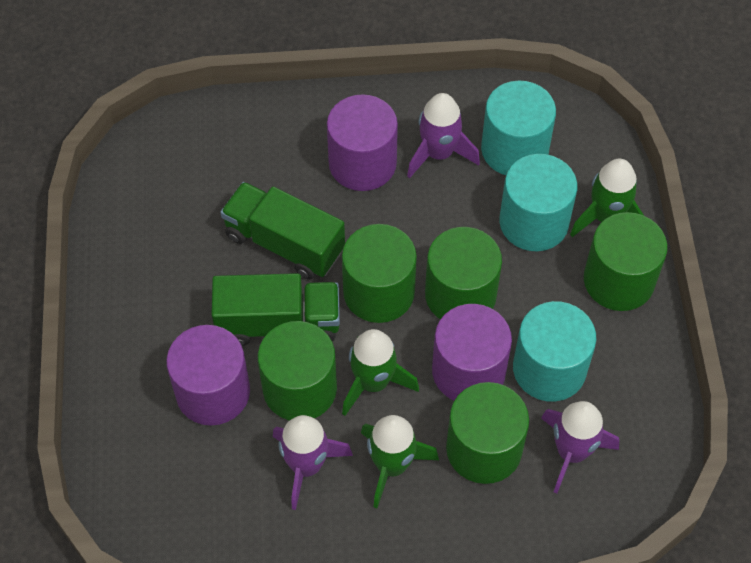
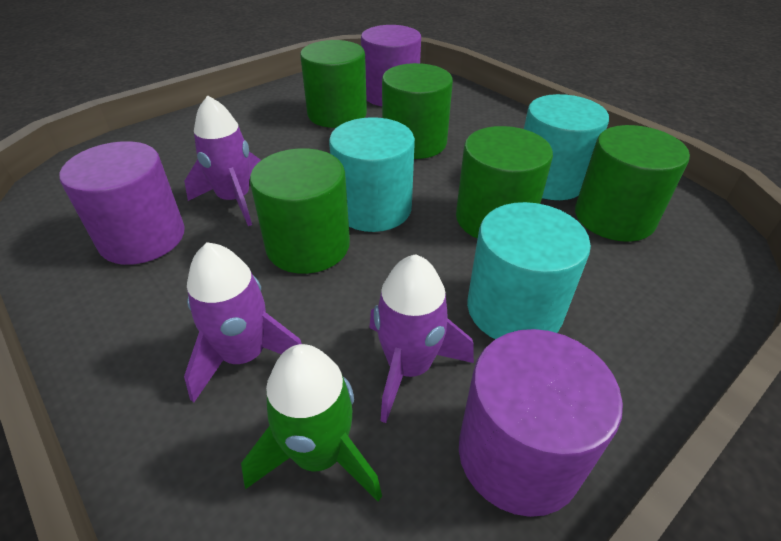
green rocket: [342,329,419,416] [361,415,439,508] [570,159,643,237] = 3 -> [241,344,382,502] = 1
green truck: [212,273,340,346] [220,182,345,280] = 2 -> none = 0

